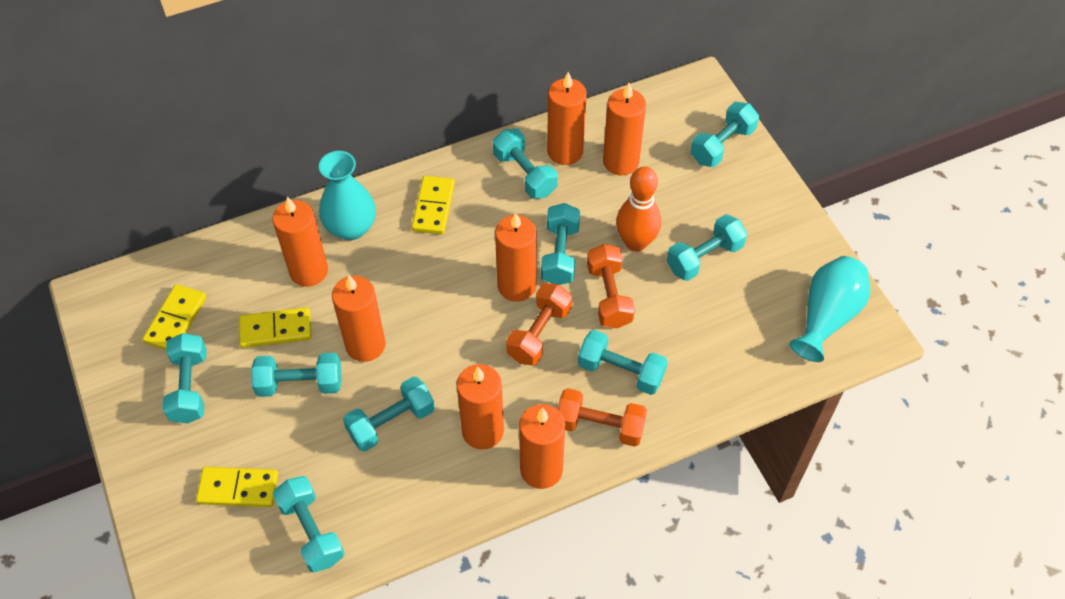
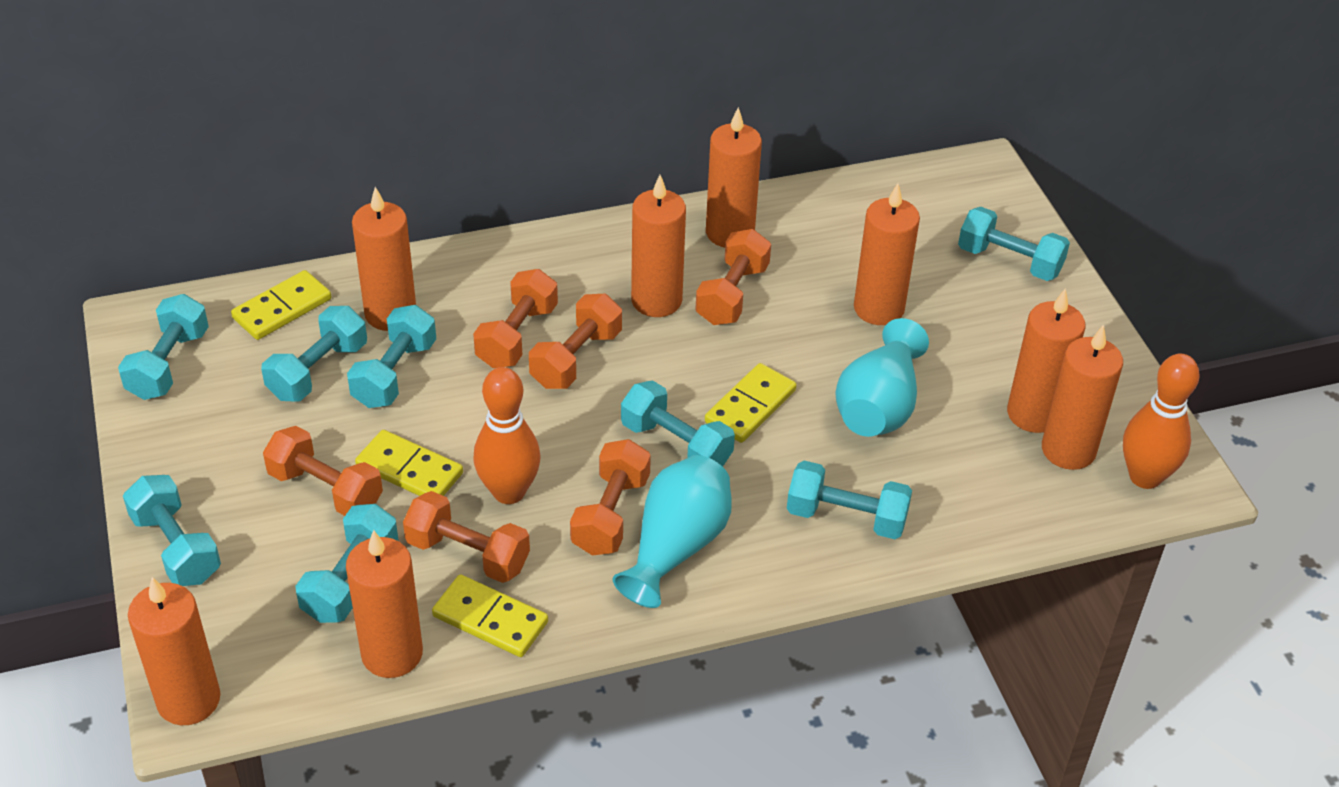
orange bowling pin: [616,167,661,252] = 1 -> [473,367,541,504] [1123,354,1200,489] = 2
orange candle: [272,197,328,287] [332,275,386,362] [456,364,504,450] [495,212,537,302] [519,404,565,489] [547,72,587,165] [603,83,646,175] = 7 -> [128,577,220,725] [346,530,423,678] [352,187,416,331] [631,175,686,317] [706,107,762,248] [854,183,920,325] [1007,289,1085,433] [1042,324,1123,470] = 8
orange dumbbell: [506,283,572,366] [558,388,647,447] [587,244,635,328] = 3 -> [263,426,383,516] [403,491,530,583] [473,269,558,368] [529,294,622,389] [570,439,651,556] [695,229,771,325] = 6
turquoise dumbbell: [162,333,207,424] [251,353,342,397] [273,476,344,573] [343,376,435,451] [493,129,558,199] [541,203,580,285] [578,330,668,395] [667,214,747,281] [690,102,759,167] = 9 -> [118,294,209,400] [123,475,221,586] [261,306,367,401] [295,504,398,623] [347,305,436,408] [621,380,735,467] [787,461,912,539] [958,207,1070,281] = 8

